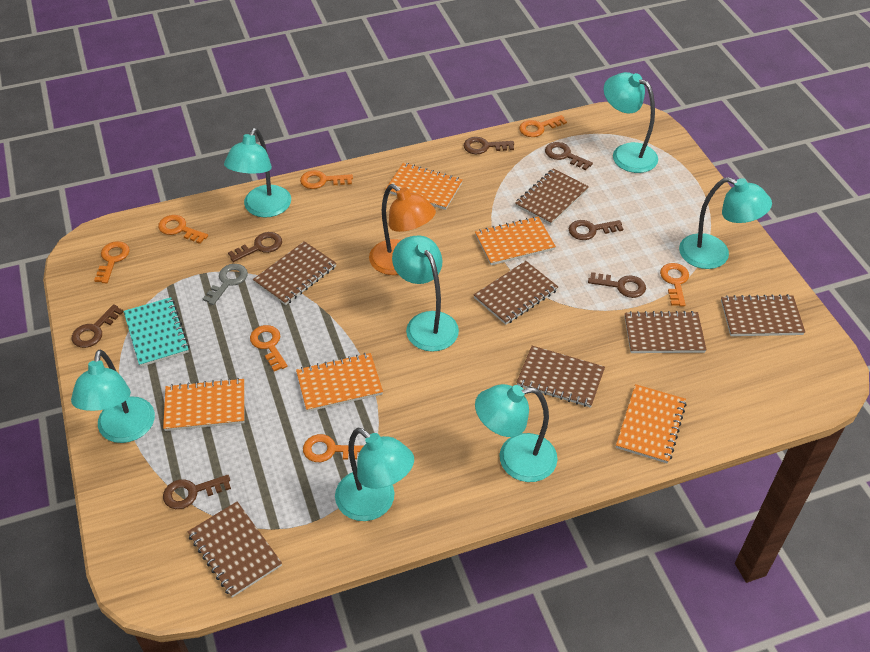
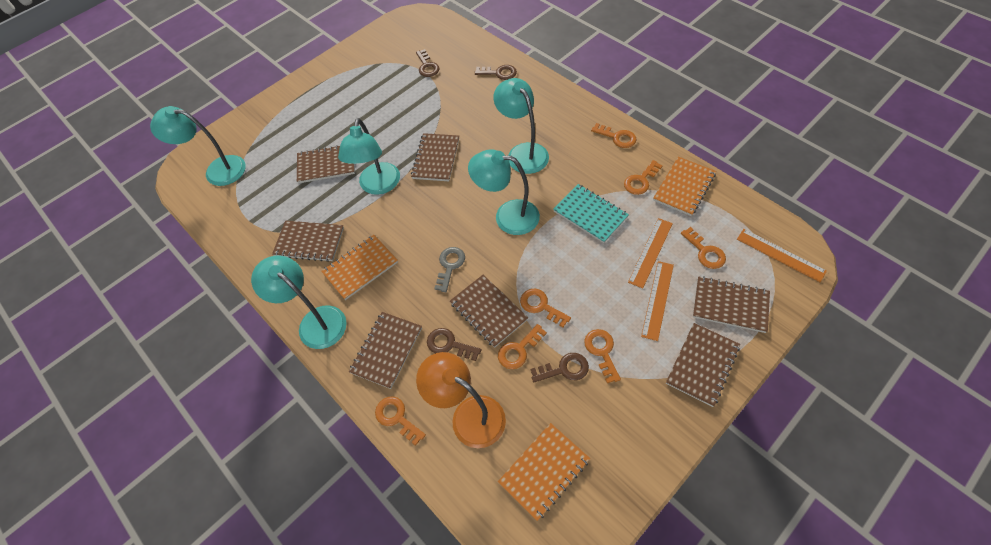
brown key: [72,304,123,348] [163,475,231,509] [228,232,282,262] [464,137,514,154] [545,142,593,170] [569,220,623,240] [588,272,646,298] = 7 -> [416,49,439,77] [427,328,482,361] [475,65,517,80] [530,353,589,382] = 4
orange notebook: [163,378,245,431] [296,353,383,412] [385,163,463,210] [475,216,556,265] [616,384,687,464] = 5 -> [321,235,398,300] [498,423,590,521] [653,157,716,216] = 3
orange ruler: none = 0 -> [628,218,673,289] [641,261,674,341] [737,229,827,282] = 3
turquoise lamp: [71,350,155,443] [224,128,291,218] [335,428,414,521] [392,236,459,352] [475,384,558,482] [603,72,658,173] [679,177,772,269] = 7 -> [150,106,246,186] [251,256,347,349] [338,118,400,195] [468,149,540,235] [494,78,549,174] = 5

